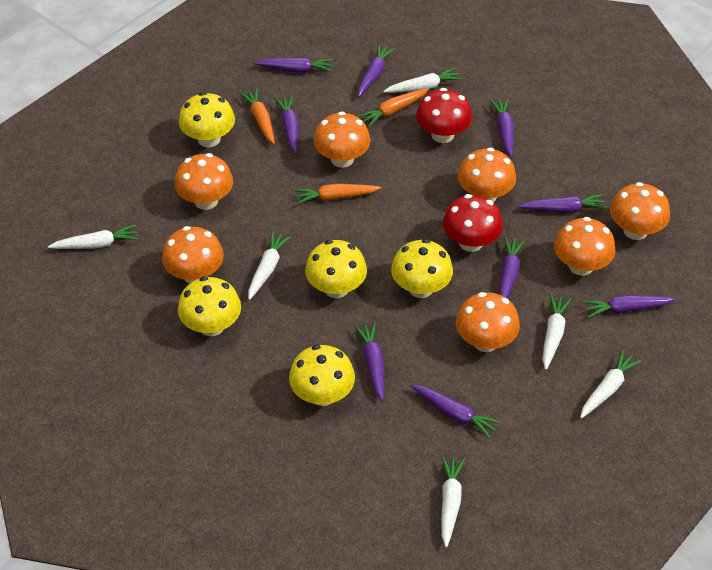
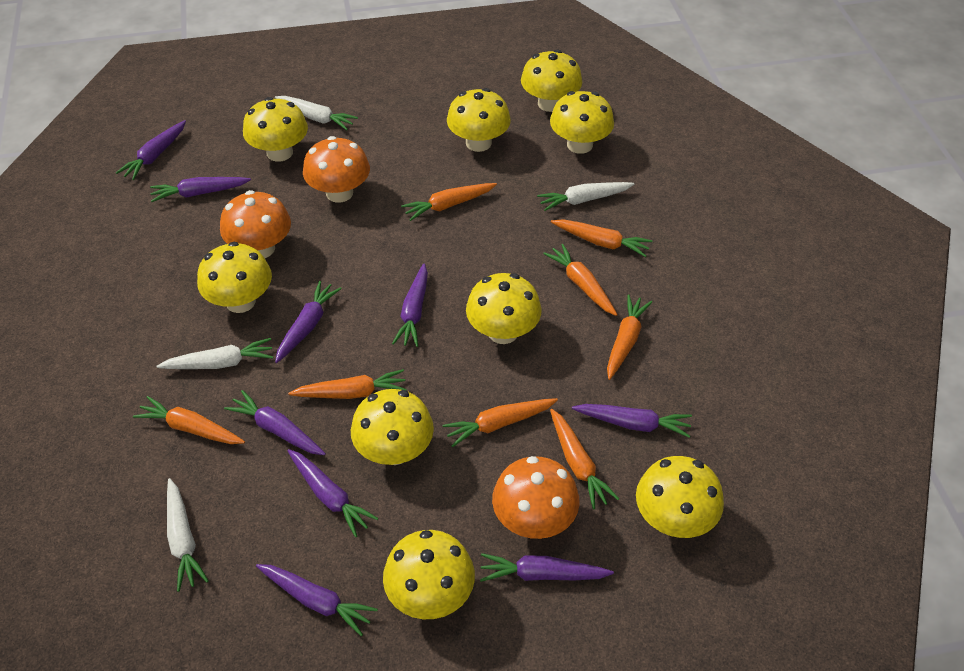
orange carrot: [239,88,275,144] [294,184,381,204] [358,88,429,127] = 3 -> [133,396,245,444] [288,369,407,399] [401,183,497,221] [442,398,558,447] [543,244,618,316] [550,409,619,510] [551,219,652,257] [607,295,652,380] = 8
orange mushroom: [162,226,224,284] [175,153,233,210] [313,111,371,168] [456,292,520,352] [458,148,516,202] [554,217,615,276] [610,182,670,240] = 7 -> [220,190,291,258] [303,136,370,203] [492,456,580,539] = 3
red mushroom: [416,88,472,143] [443,194,503,252] = 2 -> none = 0
white carrot: [48,224,139,249] [248,231,291,300] [383,68,462,93] [441,456,465,548] [543,294,571,370] [580,350,642,419] = 6 -> [156,338,273,369] [167,478,209,592] [275,96,358,130] [537,182,634,211] = 4
yellow mushroom: [178,277,241,336] [179,92,235,147] [289,345,355,406] [305,240,367,298] [391,239,453,298] = 5 -> [197,242,272,313] [243,97,308,162] [351,389,434,465] [383,530,475,619] [447,88,511,152] [466,273,542,344] [521,50,582,112] [550,91,614,154] [636,456,724,538] = 9

